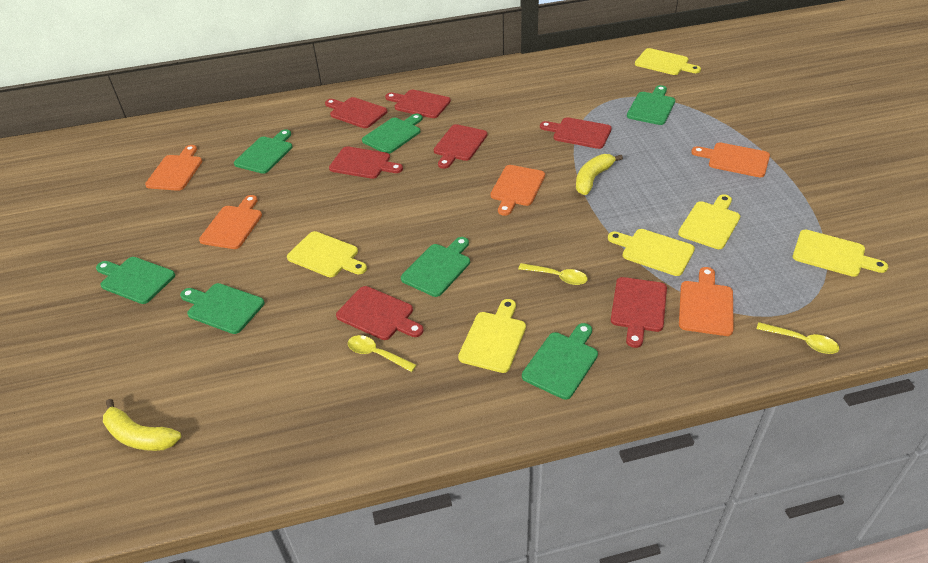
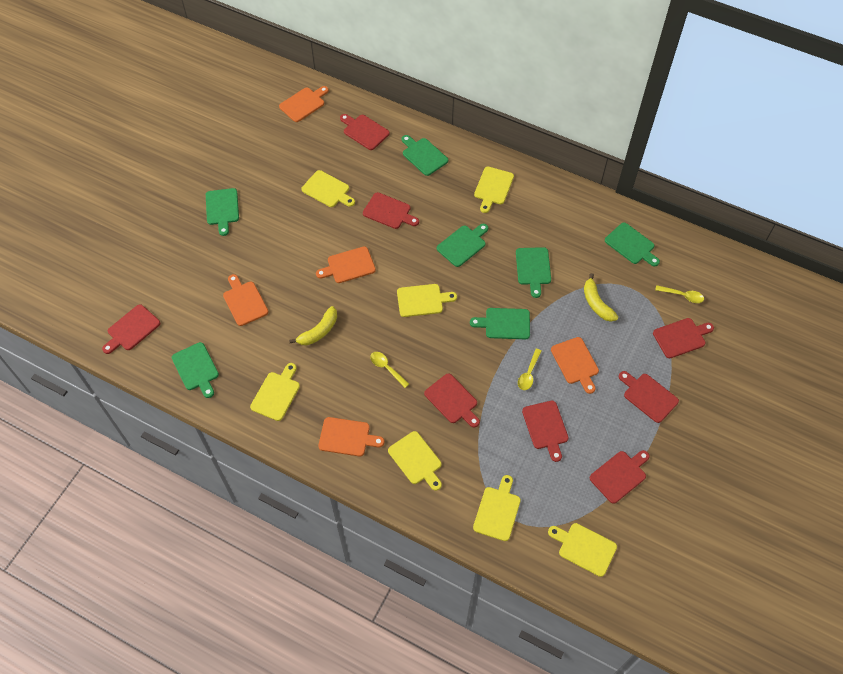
red cutting board: [325,97,387,128] [329,146,403,179] [336,286,423,340] [385,89,451,118] [434,124,487,169] [540,117,612,149] [611,277,667,348] = 7 -> [102,304,160,354] [340,114,390,150] [363,192,419,229] [424,373,480,428] [522,401,569,462] [590,450,650,504] [619,371,679,423] [653,318,714,358] = 8
yellow cutting board: [287,231,367,277] [458,299,526,373] [608,229,695,276] [635,48,701,75] [678,194,740,249] [793,230,888,277] = 6 -> [250,363,300,421] [301,170,355,207] [388,431,442,491] [397,284,457,317] [473,475,521,541] [474,167,514,213] [548,523,617,577] = 7

